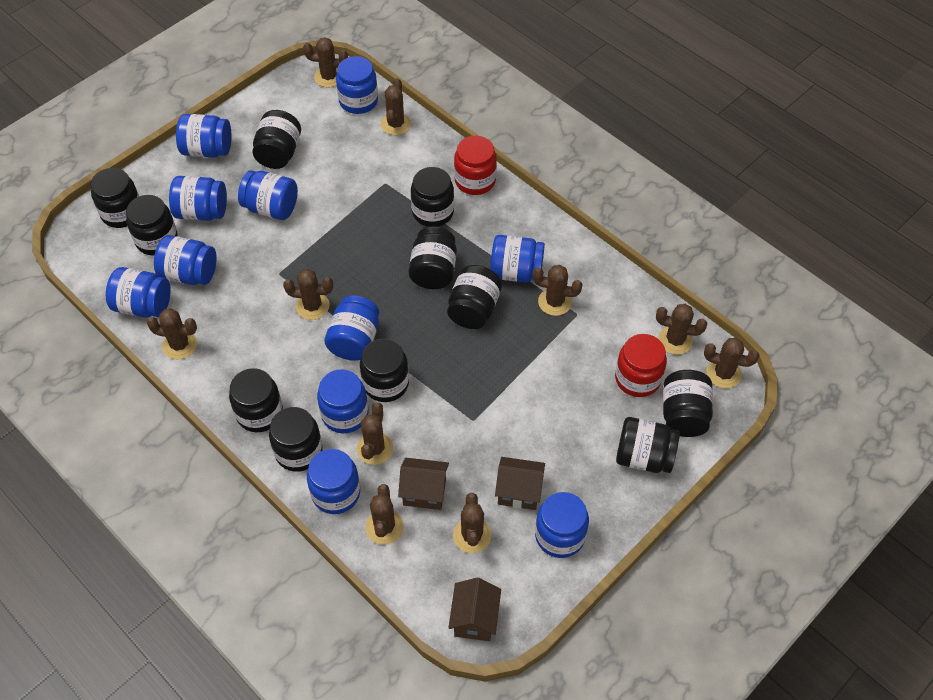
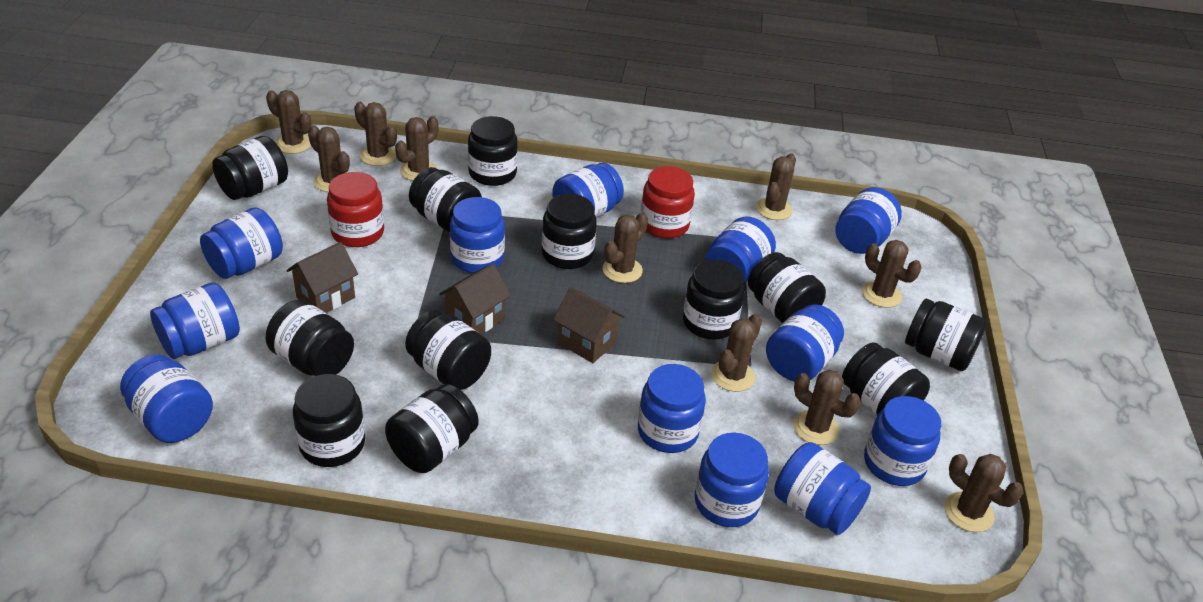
black jar: [90,168,139,228] [126,195,178,256] [229,368,283,432] [252,110,301,169] [269,407,323,472] [360,339,409,402] [409,227,457,289] [411,167,454,227] [447,265,502,329] [616,417,680,473] [663,370,713,437] = 11 -> [212,136,288,200] [266,300,354,376] [293,374,365,467] [385,384,479,473] [405,310,491,390] [409,167,482,233] [468,116,518,186] [542,194,597,269] [683,260,745,340] [748,252,826,323] [842,342,930,416] [905,299,987,371] = 12
blue jar: [106,267,171,318] [154,235,217,285] [169,176,227,221] [176,114,231,158] [238,170,298,220] [307,449,360,514] [317,369,368,433] [325,295,379,361] [336,56,378,114] [490,235,545,283] [535,492,589,558] = 11 -> [120,354,213,443] [150,282,240,359] [200,207,283,279] [450,197,505,273] [552,163,624,218] [638,364,706,453] [695,433,769,527] [705,217,776,283] [766,304,844,382] [774,442,871,535] [835,187,902,254] [864,396,941,486] = 12

